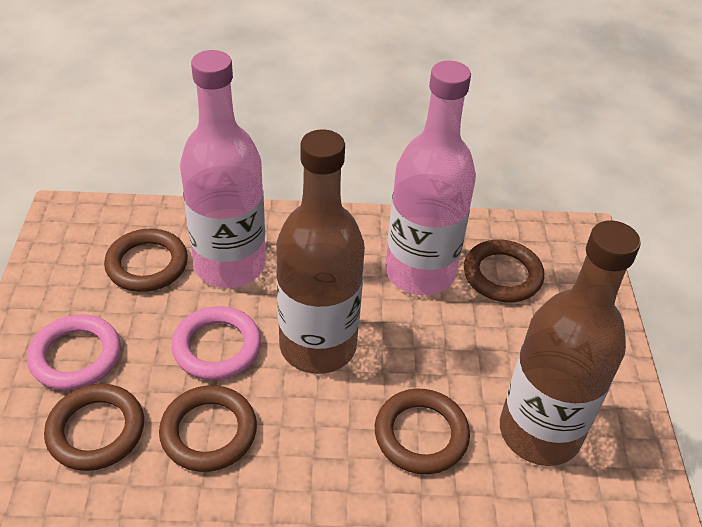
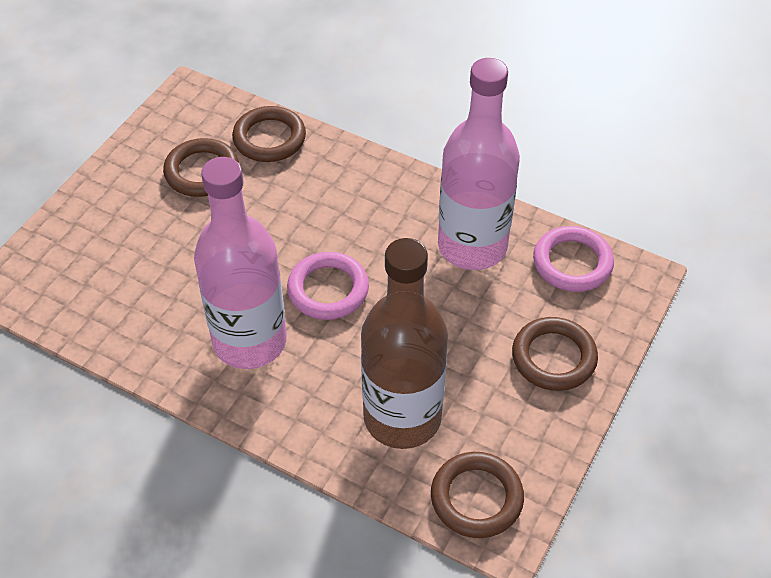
brown bottle: [276,129,365,374] [500,220,641,466] = 2 -> [361,238,448,449] = 1
brown ring: [44,384,144,471] [104,229,188,292] [159,385,257,472] [375,389,470,474] [464,239,544,302] = 5 -> [163,138,239,197] [232,106,306,162] [431,452,524,538] [512,317,598,391] = 4

